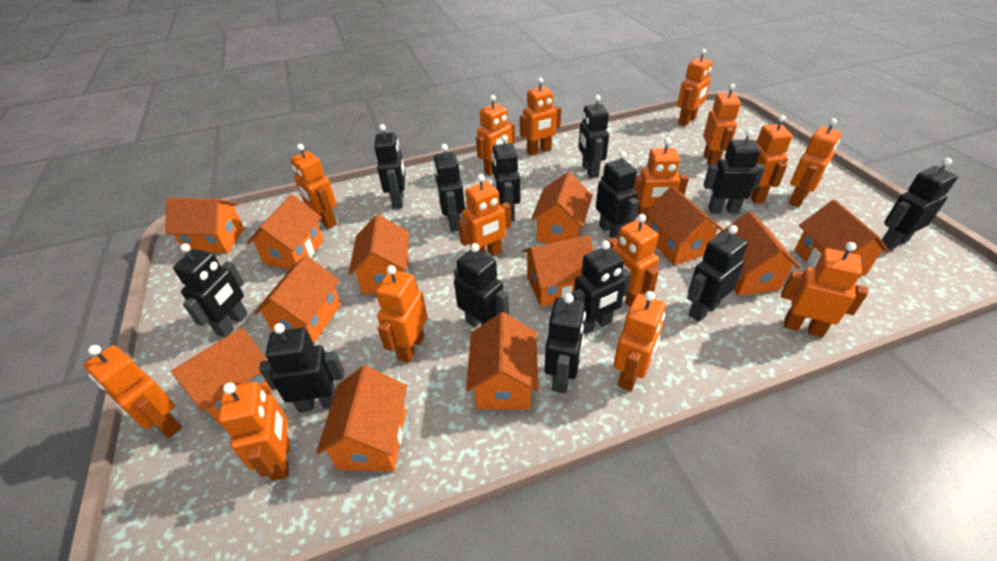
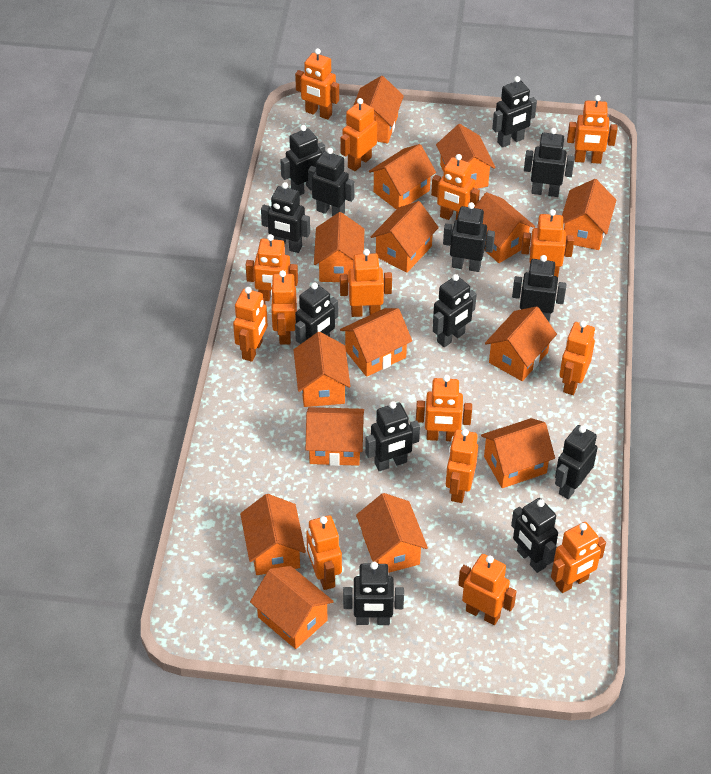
orange house: [165,198,245,253] [171,327,272,426] [247,194,324,269] [254,255,341,344] [316,366,407,471] [349,214,409,295] [466,312,538,409] [522,235,594,307] [531,172,592,243] [645,186,724,265] [716,211,800,296] [795,200,890,276] = 12 -> [240,494,306,575] [250,566,334,649] [294,332,351,407] [305,407,364,466] [314,212,365,282] [340,308,412,377] [353,76,404,143] [356,493,428,573] [369,144,436,210] [370,201,439,273] [436,124,495,189] [474,192,535,263] [481,418,555,488] [485,306,557,381] [562,179,616,250] = 15

